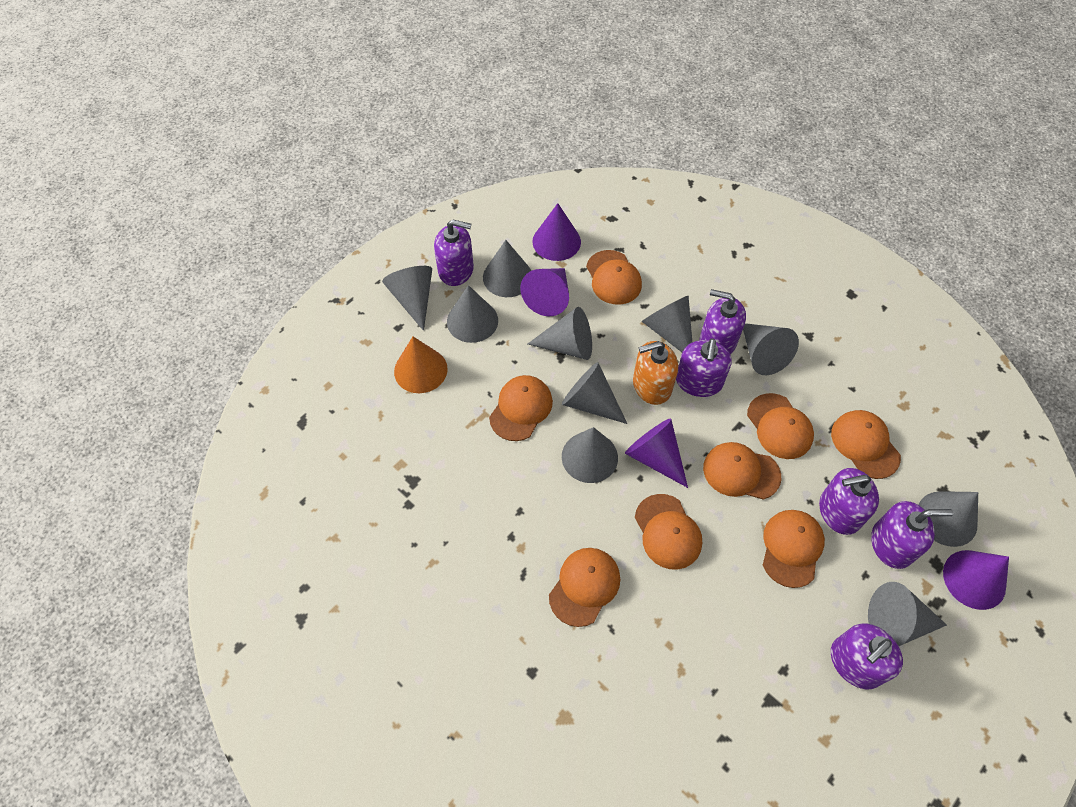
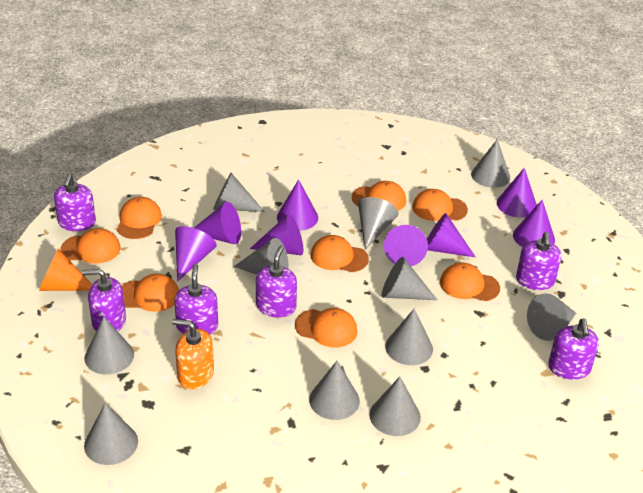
grey cone: [382,266,432,331] [447,285,498,343] [483,240,531,297] [528,307,592,360] [562,362,627,424] [562,427,618,483] [642,295,692,352] [743,323,799,375] [868,582,947,646] [919,491,978,547] = 10 -> [84,403,138,465] [85,317,134,374] [213,173,265,212] [234,238,288,275] [309,361,360,420] [358,197,399,250] [369,377,421,436] [382,257,437,300] [385,309,433,365] [471,139,510,188] [527,293,576,341] = 11
purple cone: [520,268,569,317] [532,203,581,261] [625,418,688,488] [943,550,1009,610] = 4 -> [175,226,217,282] [194,202,241,244] [250,214,303,255] [277,179,318,231] [384,225,428,266] [427,213,475,257] [497,168,537,218] [513,200,555,247] = 8

